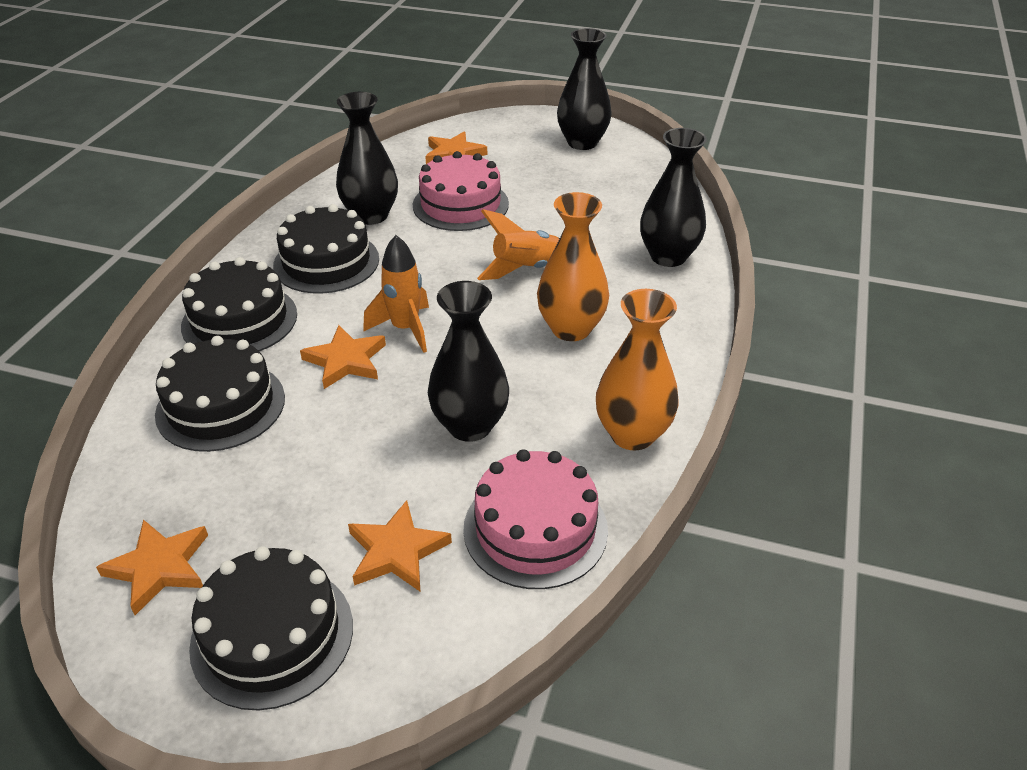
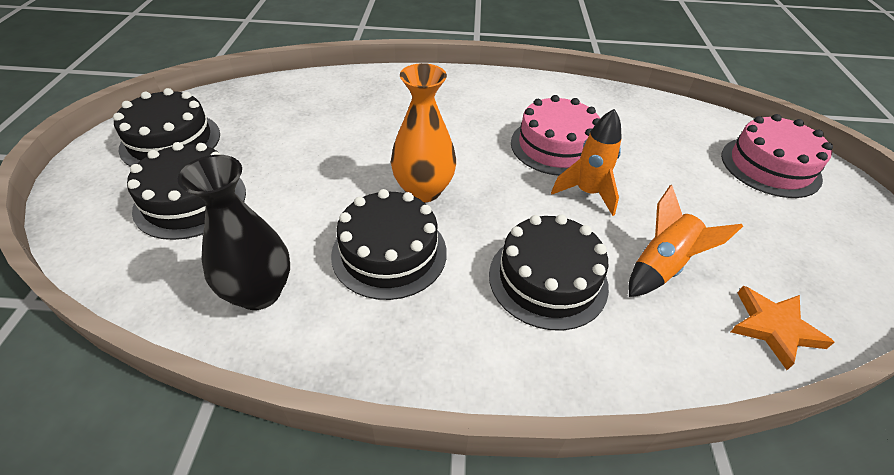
black vase: [336,92,398,225] [428,281,509,442] [557,28,612,150] [640,128,707,267] = 4 -> [178,155,290,310] = 1
orange star: [96,519,208,615] [300,325,386,389] [348,500,452,591] [425,131,487,164] = 4 -> [731,286,834,370] = 1
orange vase: [537,192,609,341] [596,289,679,450] = 2 -> [391,63,456,202] = 1

